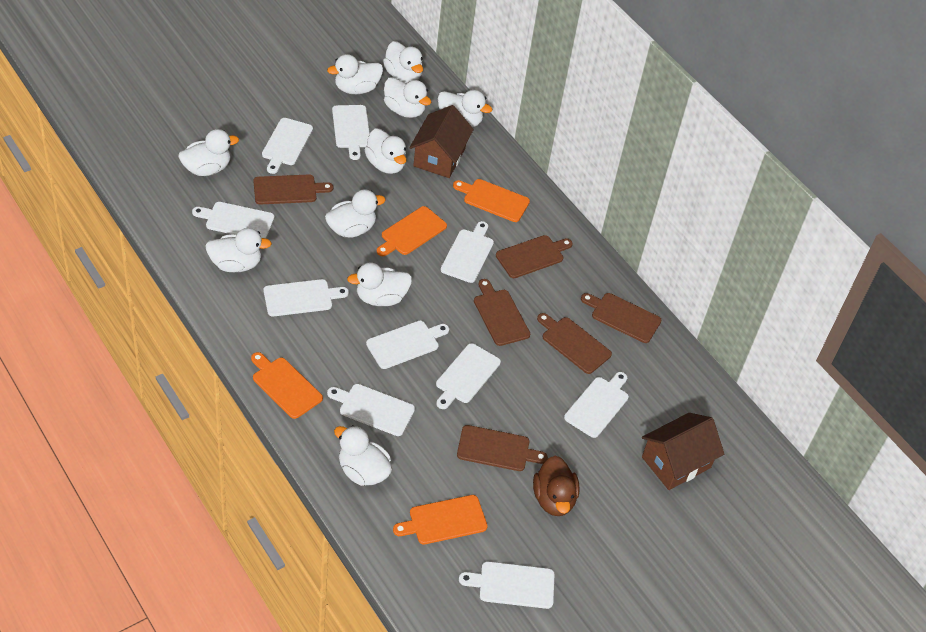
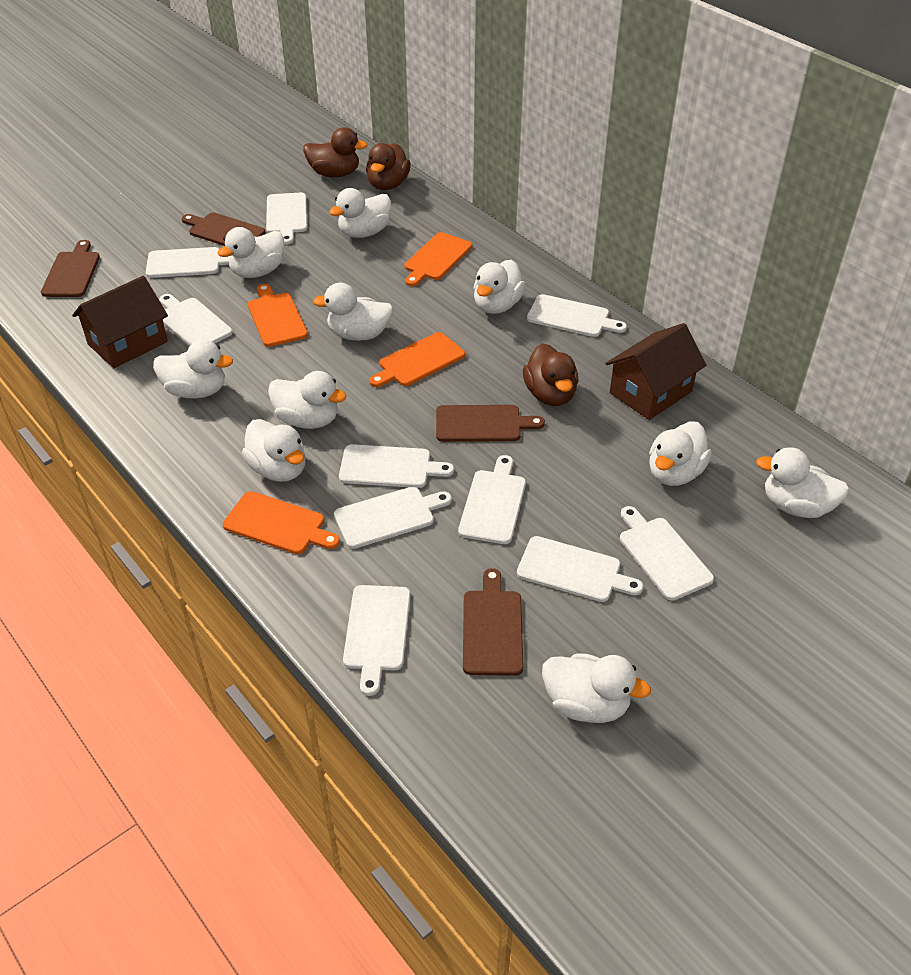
brown cutting board: [253,174,333,205] [457,425,548,471] [474,279,530,346] [496,235,573,278] [537,313,612,374] [581,293,661,343] = 6 -> [41,240,100,297] [182,212,265,246] [436,405,545,442] [463,568,523,676] = 4
brown duck: [533,456,579,516] = 1 -> [303,127,368,178] [366,143,411,190] [523,343,579,406] = 3

